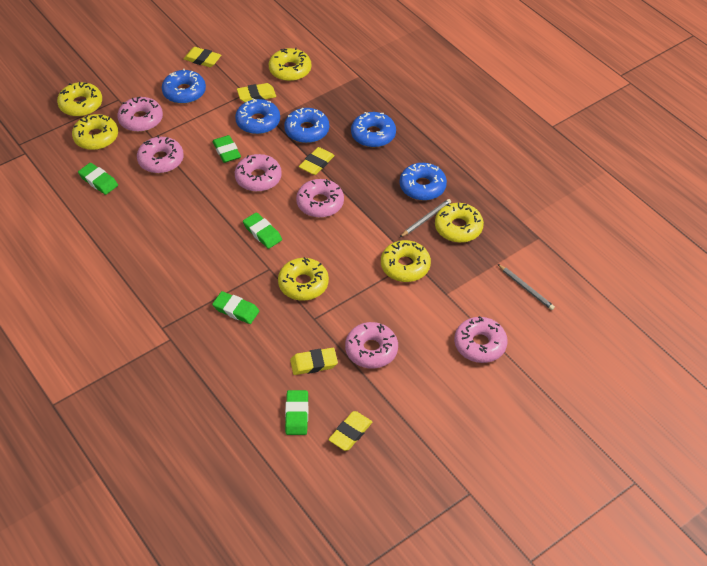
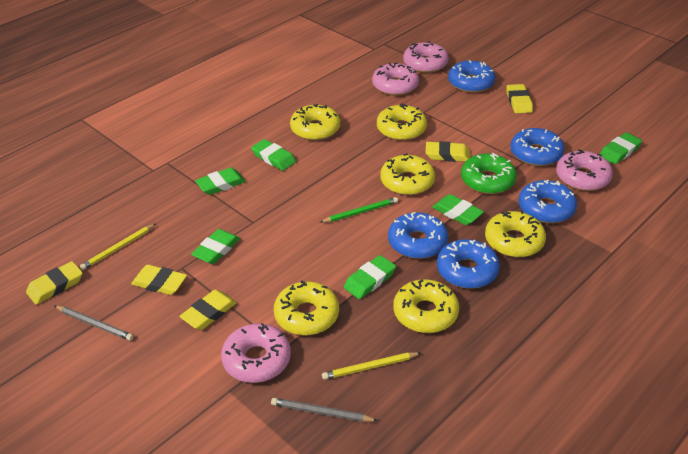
green donut: none = 0 -> [461,153,517,194] = 1
green eraser: [78,163,118,195] [212,135,241,163] [212,291,259,324] [243,212,282,249] [285,390,308,435] = 5 -> [191,229,240,264] [195,168,246,195] [251,139,296,171] [344,255,396,299] [432,194,484,225] [600,132,642,164] = 6
green pencil: none = 0 -> [321,197,398,223] = 1
pink donut: [117,97,163,132] [137,136,184,173] [235,154,282,192] [296,179,344,218] [345,322,398,369] [454,316,508,363] = 6 -> [221,323,291,383] [372,62,419,96] [403,41,449,73] [556,149,613,191] = 4
yellow pencil: none = 0 -> [80,224,156,270] [322,352,421,380] = 2

